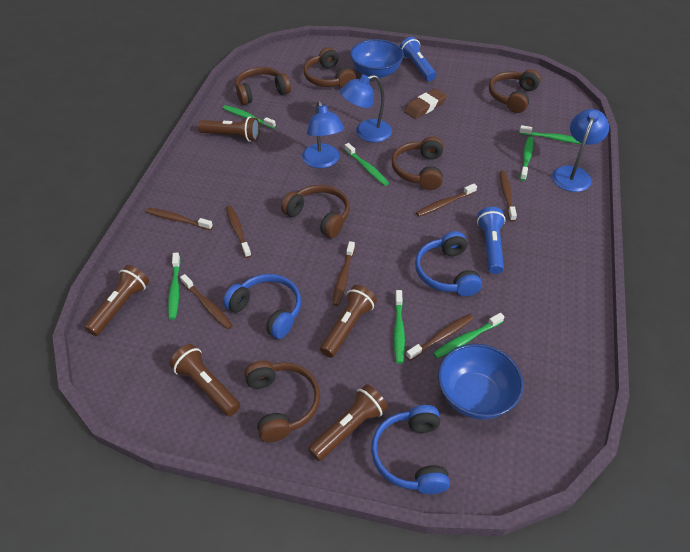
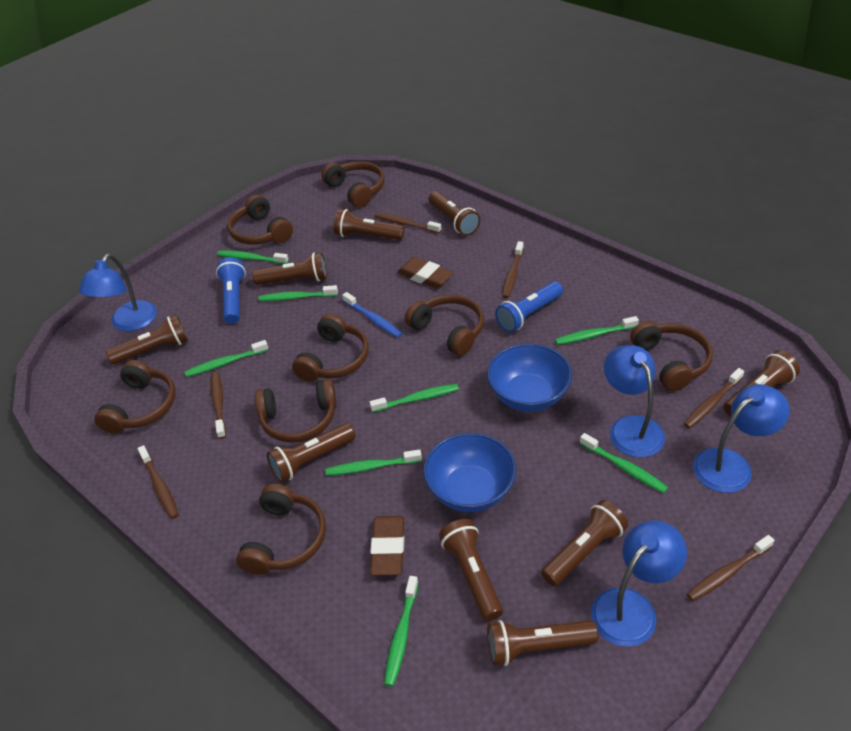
blue headphones: [223,274,301,339] [371,405,450,494] [415,231,482,296] = 3 -> none = 0
blue lamp: [302,100,344,168] [340,75,392,142] [552,109,609,192] = 3 -> [79,254,157,331] [591,520,687,647] [604,345,665,457] [693,384,790,493] = 4
blue toothbrush: none = 0 -> [342,292,402,338] = 1
brown eraser: [404,89,447,119] = 1 -> [370,516,405,575] [397,257,454,289] = 2
brown flashlight: [84,265,149,336] [170,344,240,416] [198,117,260,142] [308,384,387,461] [320,285,377,358] = 5 -> [106,315,188,365] [252,252,327,285] [267,423,356,483] [334,209,405,240] [429,191,480,236] [439,519,503,621] [487,620,598,666] [541,500,628,586] [724,350,800,416] = 9
brown headphones: [235,67,291,105] [244,361,320,442] [281,185,350,238] [304,47,356,88] [391,136,443,190] [489,69,541,113] = 6 -> [94,360,176,434] [227,195,293,245] [236,484,326,575] [255,379,336,443] [292,313,369,382] [321,161,385,208] [405,294,484,356] [630,321,713,391] = 8
brown toothbrush: [146,208,213,230] [180,274,233,330] [226,205,251,258] [332,241,355,306] [406,314,474,361] [416,184,477,217] [500,171,517,222] = 7 -> [137,445,179,519] [211,372,226,439] [374,213,442,233] [502,241,524,298] [684,368,744,429] [687,535,775,601] = 6
green toothbrush: [168,253,181,320] [223,105,276,129] [345,143,389,186] [394,290,405,364] [433,313,505,358] [519,125,582,144] [520,137,533,181] = 7 -> [185,340,268,377] [217,251,289,264] [259,285,338,301] [325,450,422,476] [369,384,459,412] [384,576,418,687] [555,316,639,345] [580,433,668,493] = 8

